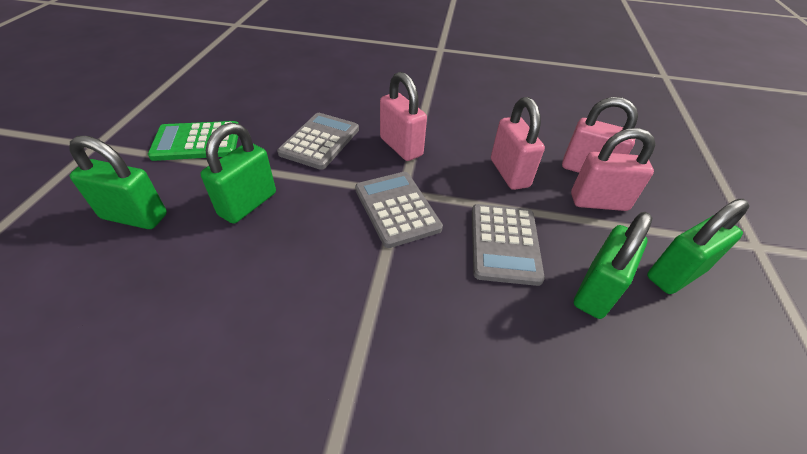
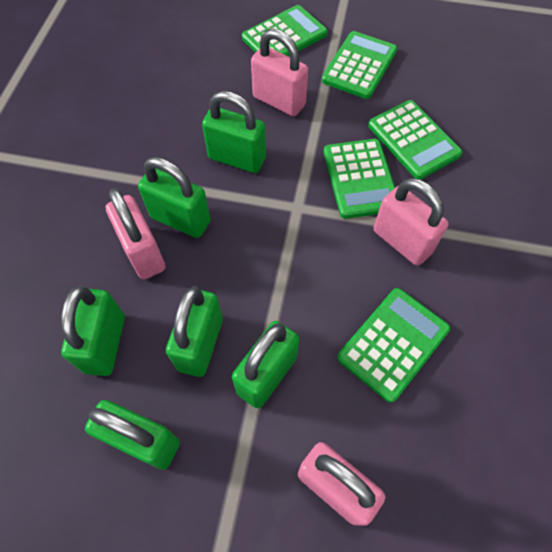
green calculator: [148,121,239,161] = 1 -> [242,5,328,56] [322,31,397,99] [323,139,395,219] [337,288,450,403] [368,100,462,179] = 5
green padlock: [69,136,167,229] [201,123,276,224] [574,212,652,319] [647,199,749,294] = 4 -> [61,286,125,376] [85,400,180,470] [138,157,211,238] [166,286,223,377] [202,91,266,173] [232,321,299,408] = 6
grey calculator: [277,113,359,170] [355,172,443,248] [472,204,545,286] = 3 -> none = 0

